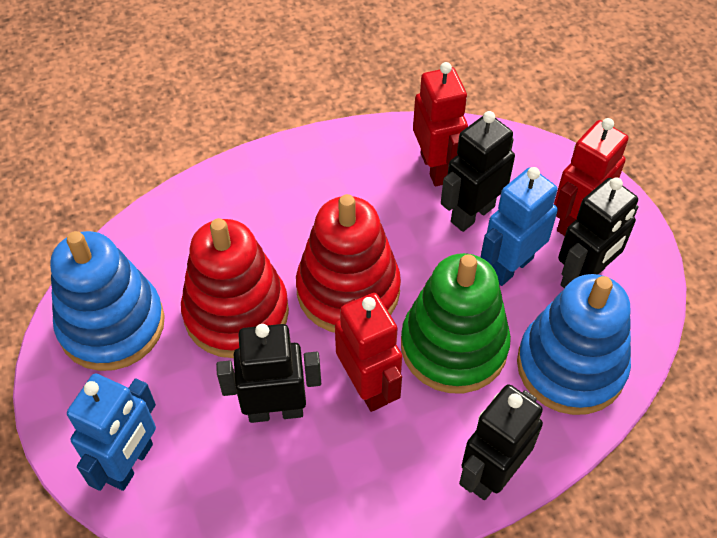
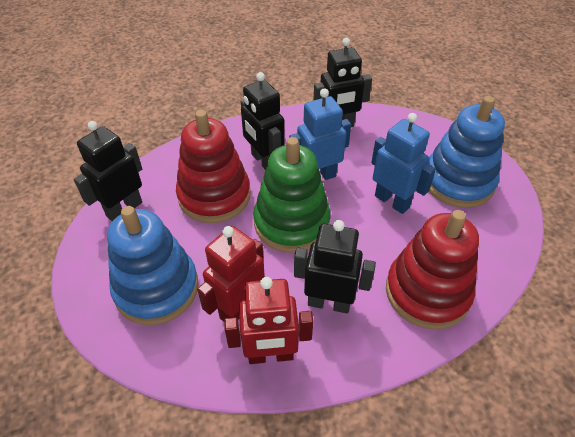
red robot: [335,293,402,412] [413,62,468,186] [554,118,628,236] = 3 -> [197,226,265,322] [224,277,313,364] = 2

